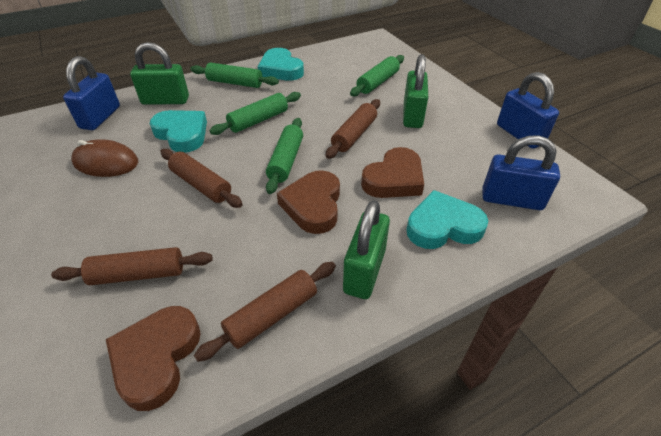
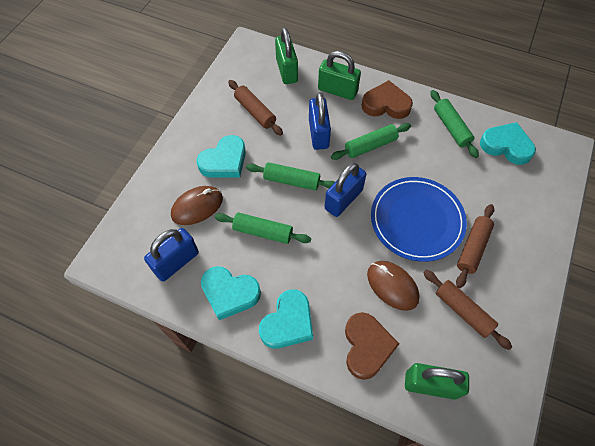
blue plate: none = 0 -> [371,177,467,262] = 1
brown heart: [106,306,201,411] [277,170,340,234] [361,147,424,198] = 3 -> [345,312,399,380] [362,80,413,119] = 2
brown mouse: [71,139,138,177] = 1 -> [171,186,223,225] [367,261,420,311] = 2
brown rolling pin: [51,247,213,285] [161,149,243,208] [194,262,336,362] [326,99,380,159] = 4 -> [228,80,283,136] [423,270,512,350] [456,204,494,288] = 3
turquoise heart: [150,110,207,153] [258,48,304,81] [406,190,488,249] = 3 -> [197,135,246,178] [201,266,261,320] [259,289,313,349] [480,122,536,165] = 4

